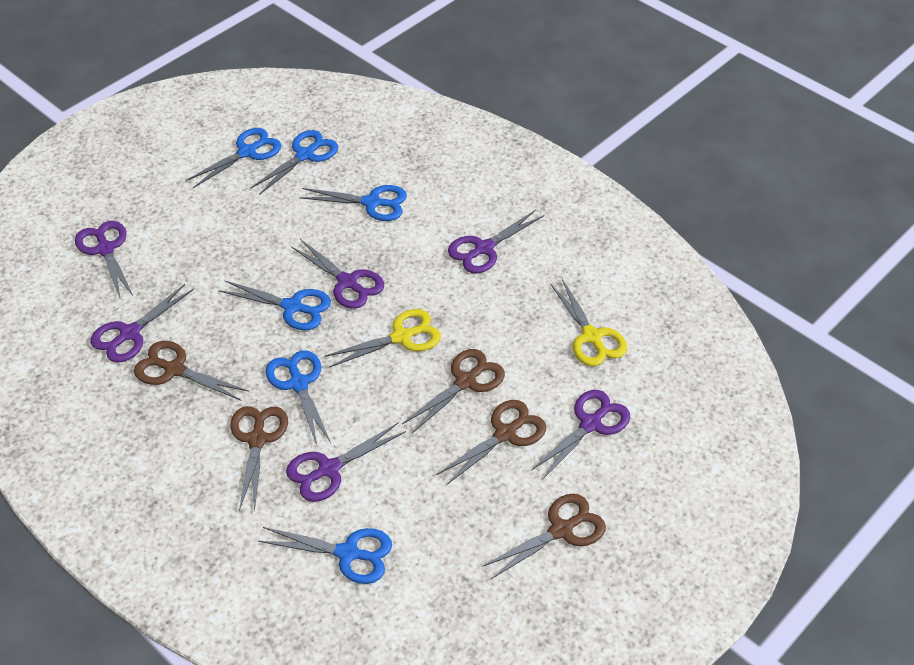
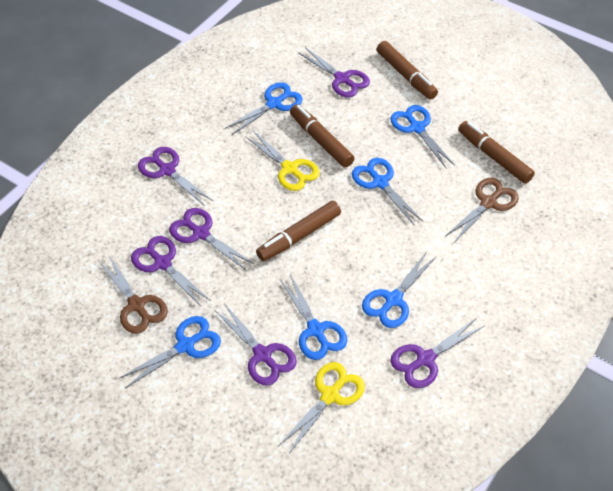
brown marker: none = 0 -> [256,201,341,261] [290,104,354,168] [377,41,438,99] [458,121,535,184] = 4
brown scissors: [134,341,249,400] [230,406,288,512] [402,349,505,433] [436,400,546,485] [482,494,606,579] = 5 -> [99,256,168,334] [446,178,519,243] = 2

